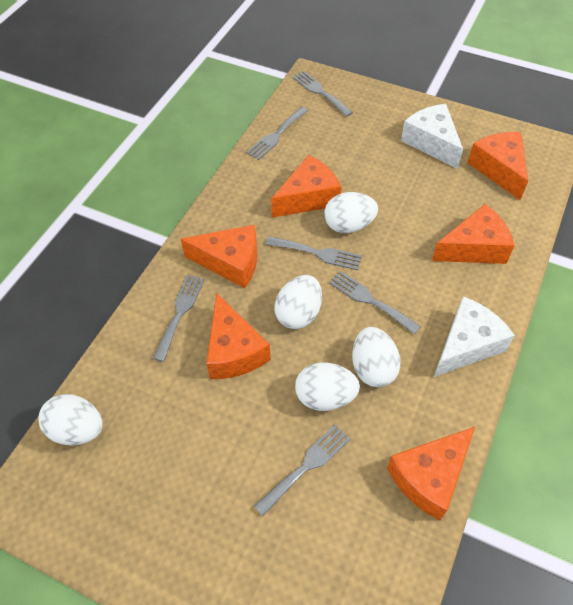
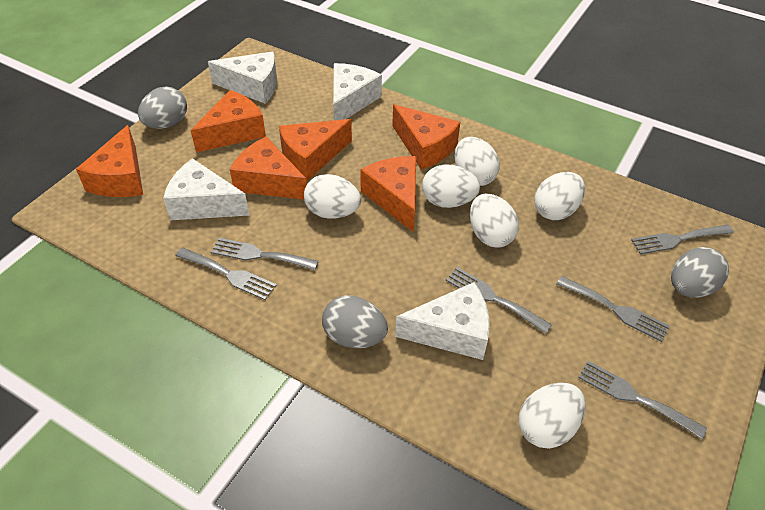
grey egg: none = 0 -> [138,87,187,129] [322,295,388,348] [671,247,729,298] = 3
white cheese: [401,104,463,169] [434,296,515,377] = 2 -> [163,158,249,220] [208,52,277,103] [333,63,382,120] [395,282,490,360] = 4
white egg: [38,394,103,445] [274,275,322,329] [295,362,360,411] [324,192,378,233] [352,327,401,387] = 5 -> [304,174,361,219] [422,164,480,208] [455,137,500,186] [470,194,519,248] [519,383,586,449] [534,172,585,220] = 6

